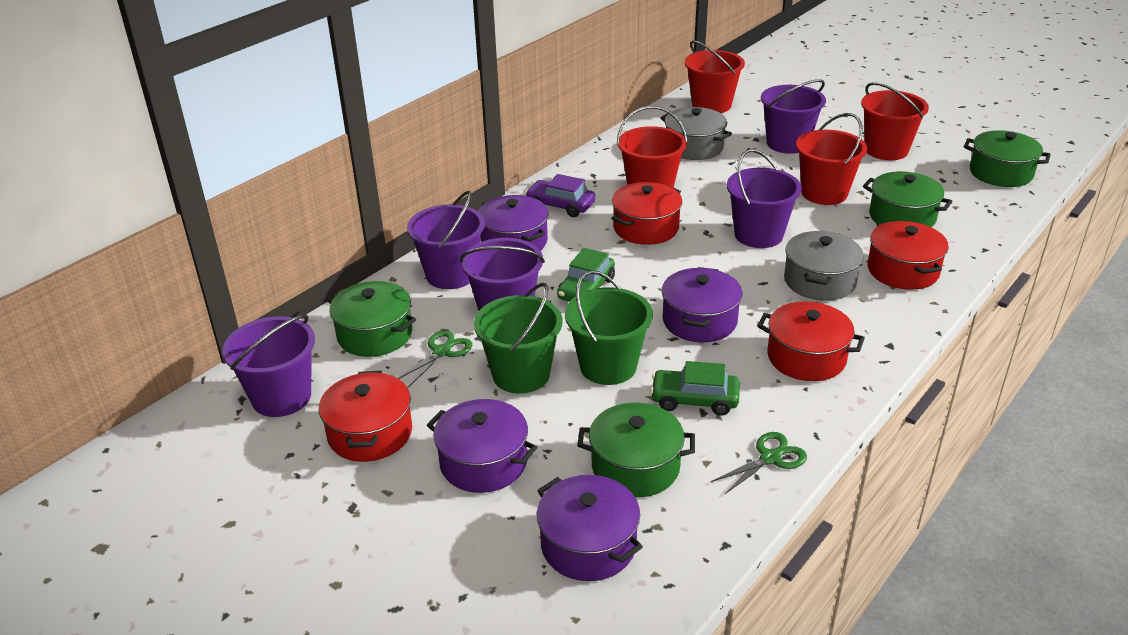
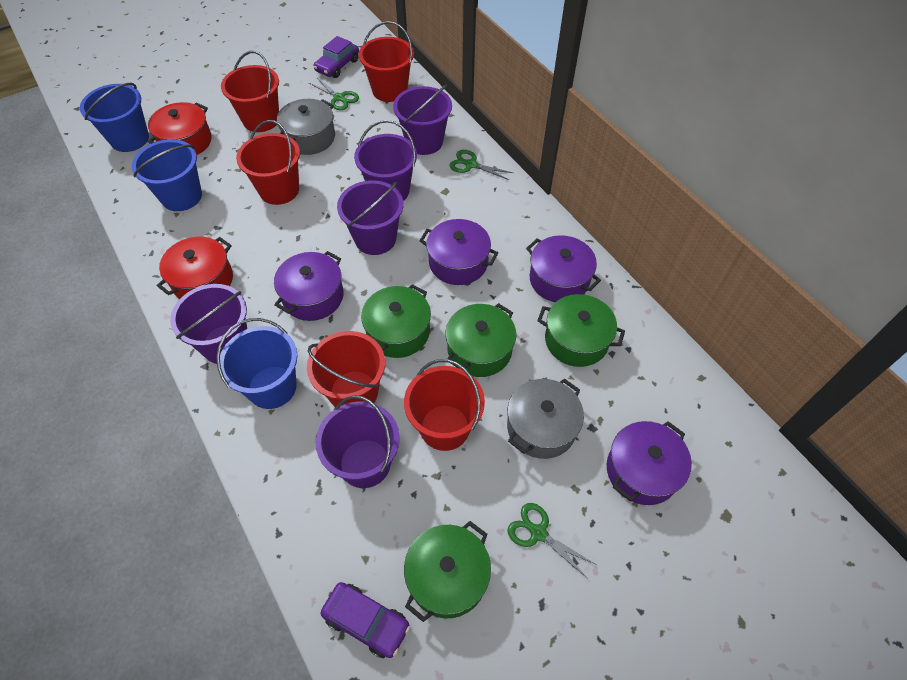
blue bucket: none = 0 -> [80,83,149,152] [132,139,202,211] [216,318,297,409] = 3
green bucket: [474,283,562,394] [565,270,653,385] = 2 -> none = 0
green car: [557,248,615,302] [650,361,740,416] = 2 -> none = 0
green scissors: [398,330,472,388] [711,432,807,494] = 2 -> [309,78,359,110] [450,150,513,180] [507,503,597,579] = 3
purple car: [525,174,595,217] = 1 -> [313,36,359,78] [321,582,410,658] = 2
red bucket: [617,106,688,188] [685,40,745,113] [796,113,867,205] [861,82,929,160] = 4 -> [221,51,279,132] [236,120,300,205] [307,331,385,407] [359,21,414,102] [404,359,485,451] = 5
red pot: [319,371,412,462] [611,182,682,245] [757,301,865,381] [868,221,949,290] = 4 -> [148,102,212,155] [157,237,233,299] = 2

